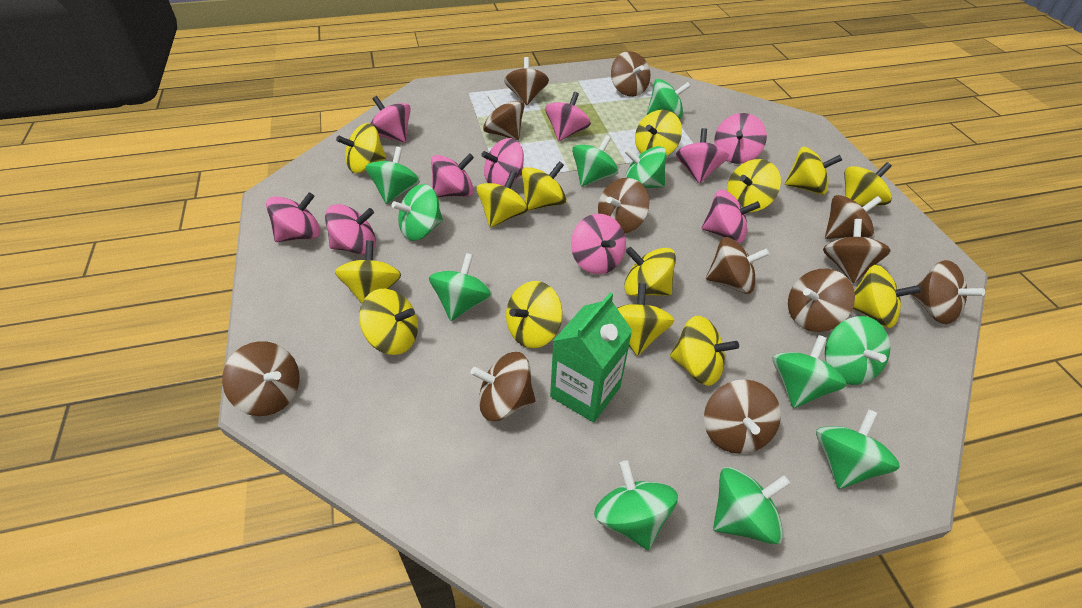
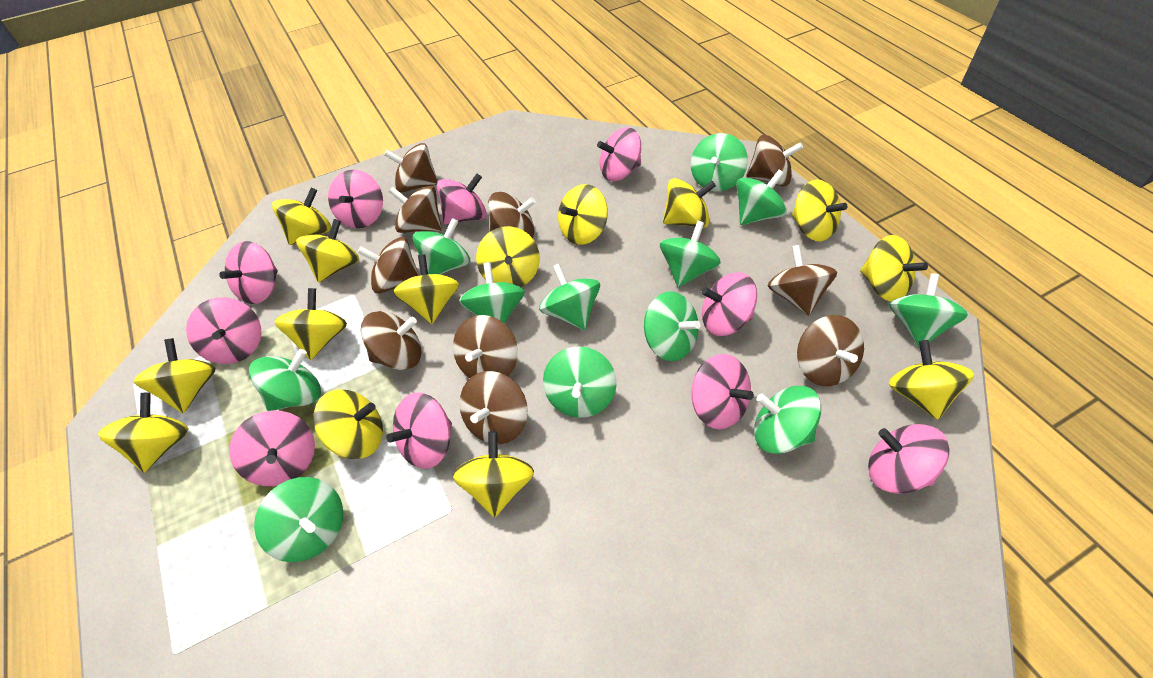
brown spinning top: [222,341,299,416] [471,352,536,421] [483,94,524,140] [504,57,549,105] [598,178,649,234] [611,51,650,97] [704,379,781,454] [706,237,770,294] [788,269,855,332] [823,219,891,284] [825,195,882,239] [911,260,985,324] = 12 -> [357,237,420,293] [361,311,421,370] [384,143,438,192] [388,186,442,233] [453,315,518,378] [459,371,528,444] [488,192,536,238] [747,135,803,186] [768,245,837,316] [797,315,864,386] = 10
green carton: [550,292,632,423] = 1 -> none = 0
green spinning top: [365,146,420,204] [392,184,443,241] [429,253,492,321] [572,135,619,186] [594,460,678,550] [624,146,667,188] [647,79,691,119] [713,467,791,545] [773,335,847,408] [816,409,900,489] [825,316,890,385] = 11 -> [249,349,321,411] [254,477,343,562] [413,218,470,275] [459,262,525,324] [539,263,600,330] [543,346,617,418] [644,291,701,361] [659,221,721,287] [691,133,748,192] [736,170,787,225] [754,386,821,454] [889,273,968,348] = 12

